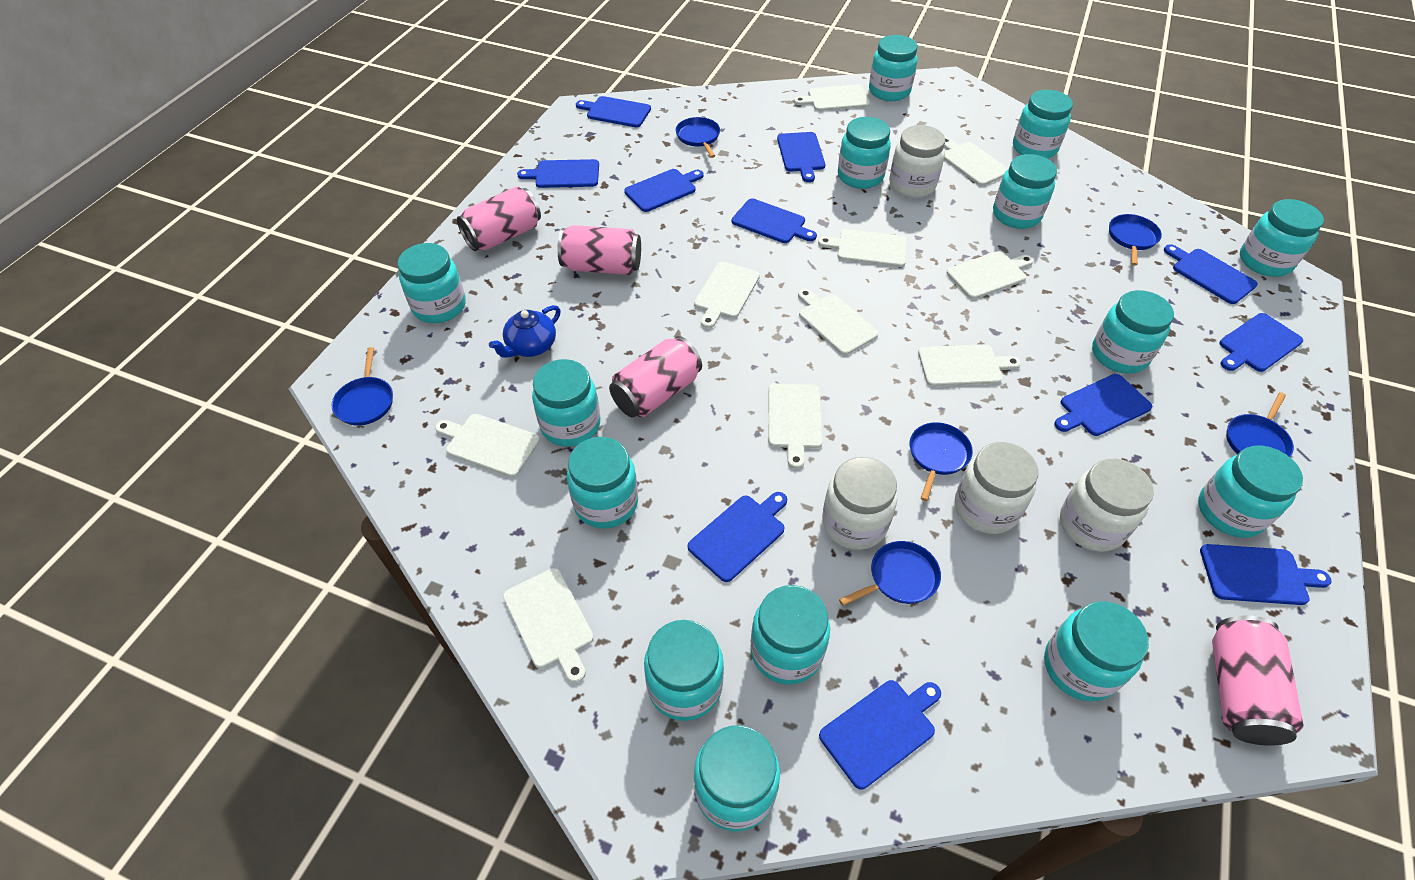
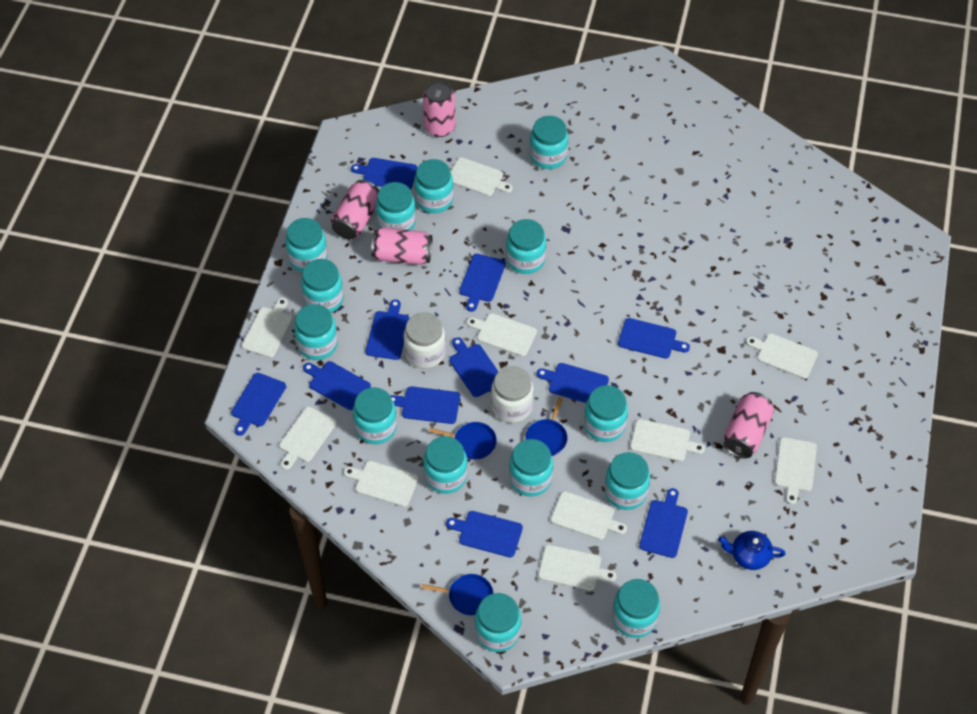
blue pan: [332,347,393,426] [676,117,720,158] [839,541,941,606] [910,422,973,501] [1109,214,1162,266] [1226,392,1294,457] = 6 -> [421,574,494,615] [429,422,497,459] [525,397,568,456] = 3
white jar: [822,457,897,550] [889,125,945,198] [955,442,1038,534] [1060,458,1154,552] = 4 -> [404,312,446,368] [491,366,534,423] = 2

